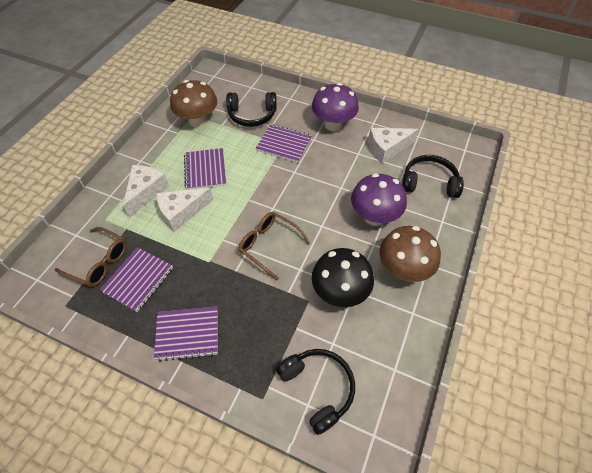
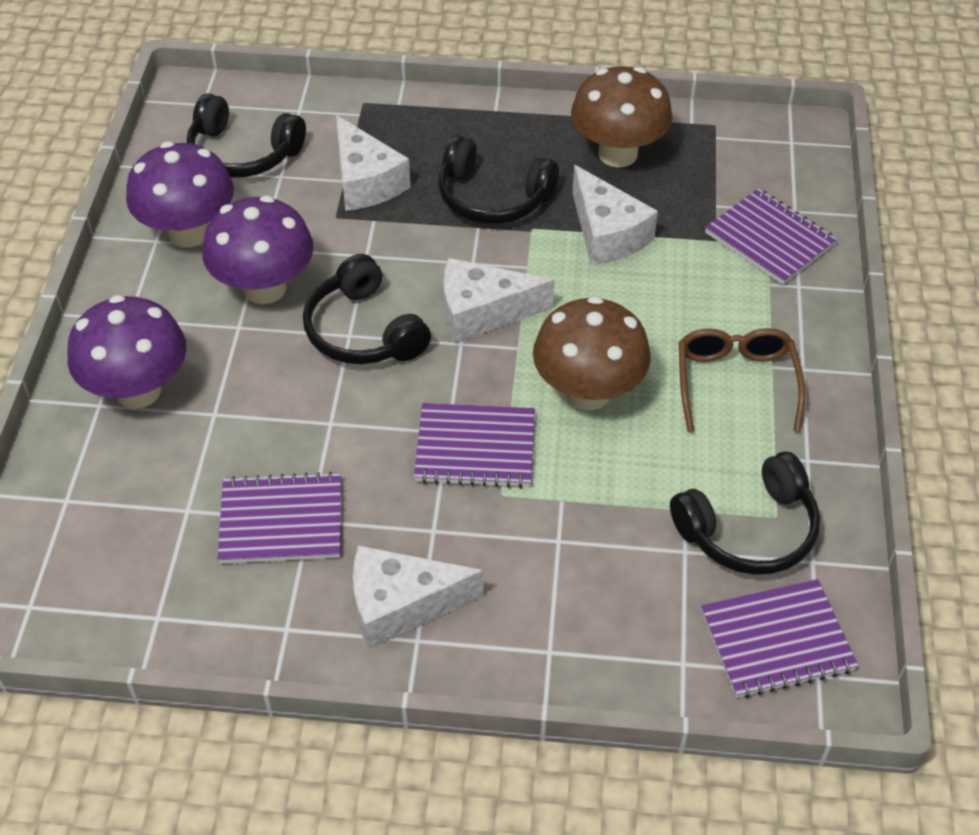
black headphones: [226,92,277,127] [276,349,355,435] [402,155,464,198] = 3 -> [187,93,306,178] [303,254,431,364] [439,135,559,224] [670,452,820,575] = 4
black mushroom: [312,248,374,307] = 1 -> none = 0
brown glasses: [55,227,127,287] [239,212,310,281] = 2 -> [679,328,805,433] = 1
purple mushroom: [312,83,359,131] [351,173,407,226] = 2 -> [67,295,186,409] [126,142,234,248] [203,196,314,304] = 3
white cheese: [123,165,169,218] [156,188,213,232] [368,128,419,164] = 3 -> [336,115,411,211] [353,545,484,649] [443,258,554,343] [572,165,658,265] = 4

